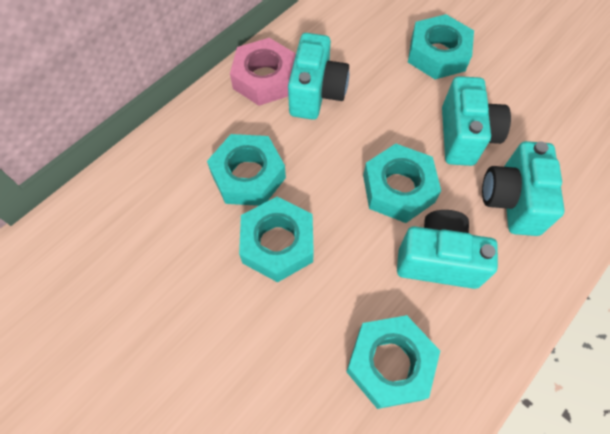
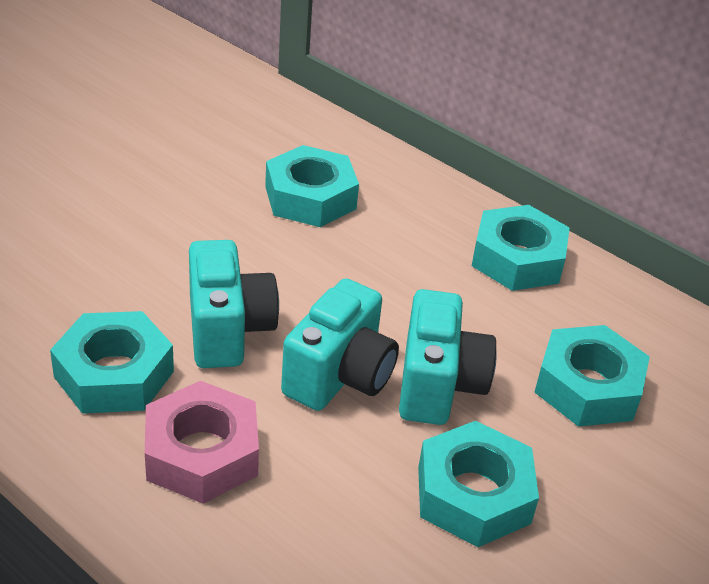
turquoise camera: [288,33,349,120] [397,210,498,289] [442,76,511,166] [482,141,565,236] = 4 -> [189,240,279,368] [281,278,399,411] [399,289,497,425] = 3

